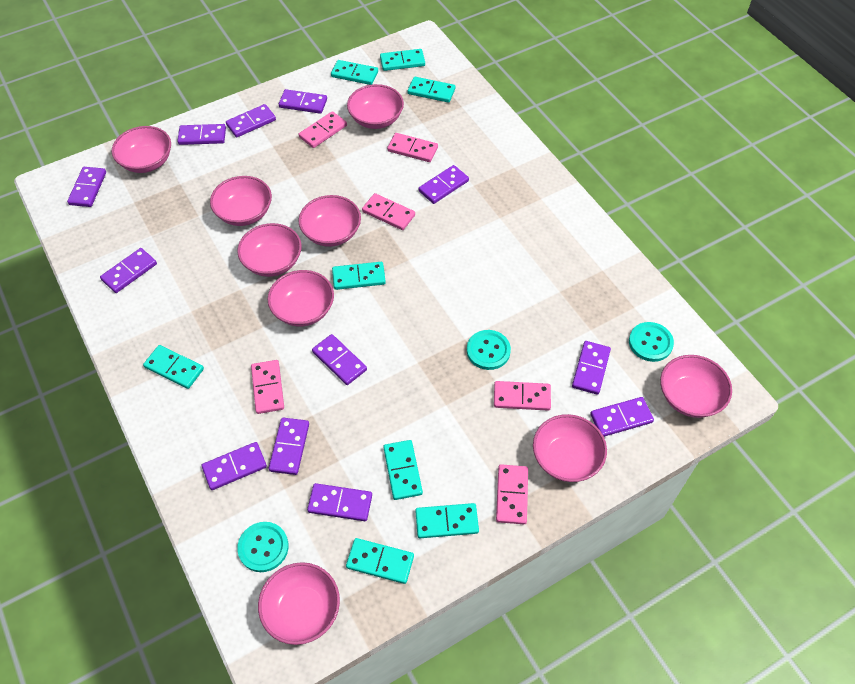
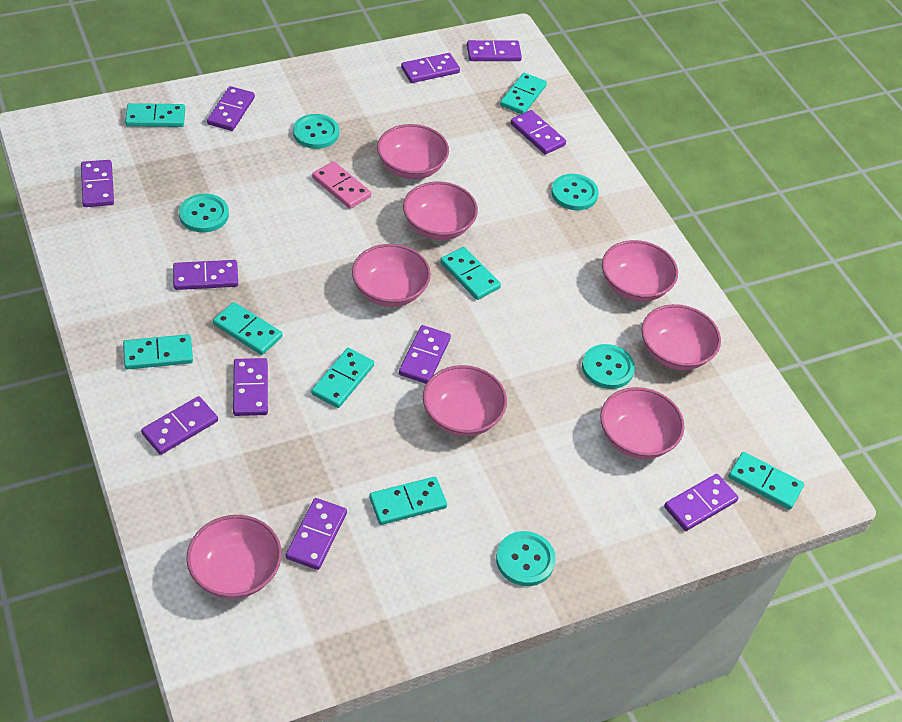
pink bowl: [112,126,171,173] [210,176,272,226] [237,223,302,277] [258,562,340,645] [267,270,334,327] [299,195,361,247] [347,84,404,129] [533,414,607,482] [660,355,732,418] = 9 -> [186,515,282,599] [352,244,431,307] [377,124,449,179] [403,181,478,240] [423,365,507,436] [600,387,685,459] [602,240,678,302] [642,304,721,370] = 8
pink domino: [251,360,284,414] [299,111,347,148] [362,193,415,230] [387,133,438,162] [494,381,551,411] [496,464,528,524] = 6 -> [312,161,371,209] = 1
purple domino: [67,167,106,207] [100,248,157,293] [177,124,226,145] [202,442,267,490] [226,104,276,137] [269,418,309,475] [279,89,327,114] [307,483,372,521] [312,334,367,385] [419,165,469,204] [572,341,611,395] [590,397,654,437] = 12 -> [81,160,114,207] [141,396,218,455] [173,260,238,290] [207,86,255,131] [233,358,268,416] [286,498,347,570] [399,325,451,384] [401,53,460,83] [467,40,522,61] [511,110,566,155] [664,474,739,531] = 11
turquoise button: [237,522,289,572] [467,330,511,370] [629,322,674,362] = 3 -> [179,194,229,232] [293,114,339,149] [496,531,556,586] [551,174,599,210] [582,344,635,389] = 5

